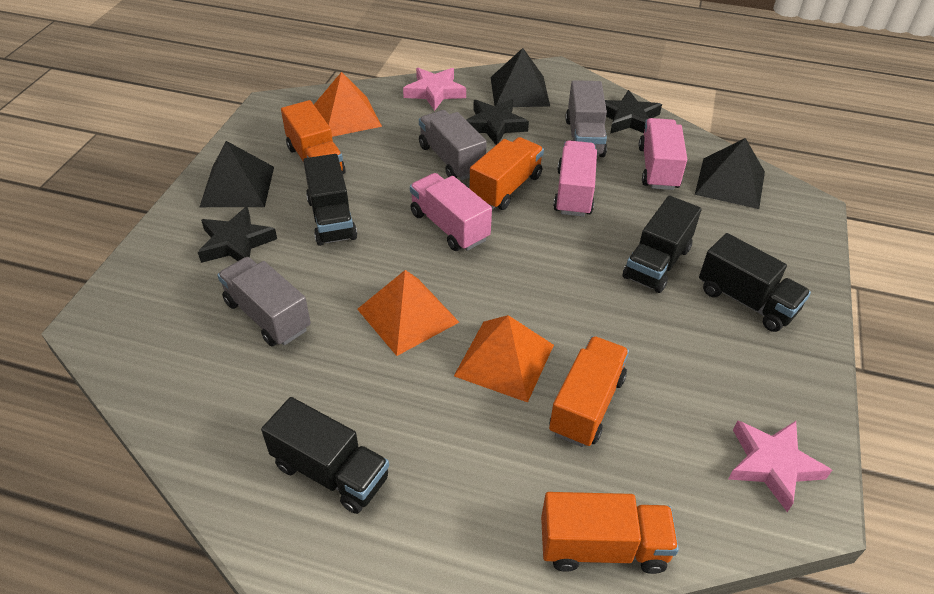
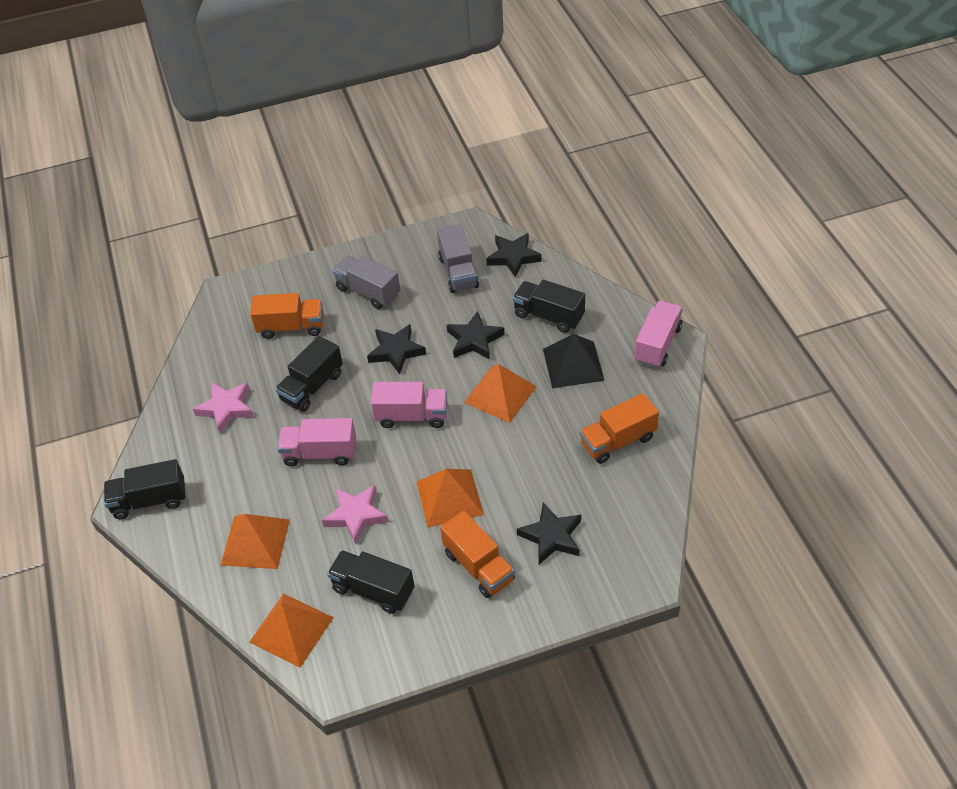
black pyramid: [200,141,274,207] [491,48,550,107] [695,138,765,209] = 3 -> [543,334,605,388] = 1
black star: [198,206,277,263] [466,99,529,145] [605,90,662,134] = 3 -> [367,324,426,374] [447,311,504,360] [486,233,542,278] [517,502,581,565] = 4
grey truck: [217,257,311,347] [419,110,487,180] [565,80,607,157] = 3 -> [332,256,400,309] [437,224,479,293] = 2
orange pyramid: [314,72,382,137] [357,270,459,356] [454,315,554,403] = 3 -> [221,514,290,569] [249,594,334,667] [417,469,484,527] [464,364,537,423] = 4
orange truck: [281,100,346,174] [469,137,544,210] [541,492,679,574] [549,336,629,447] = 4 -> [250,293,324,339] [440,511,515,598] [580,393,659,464] = 3

